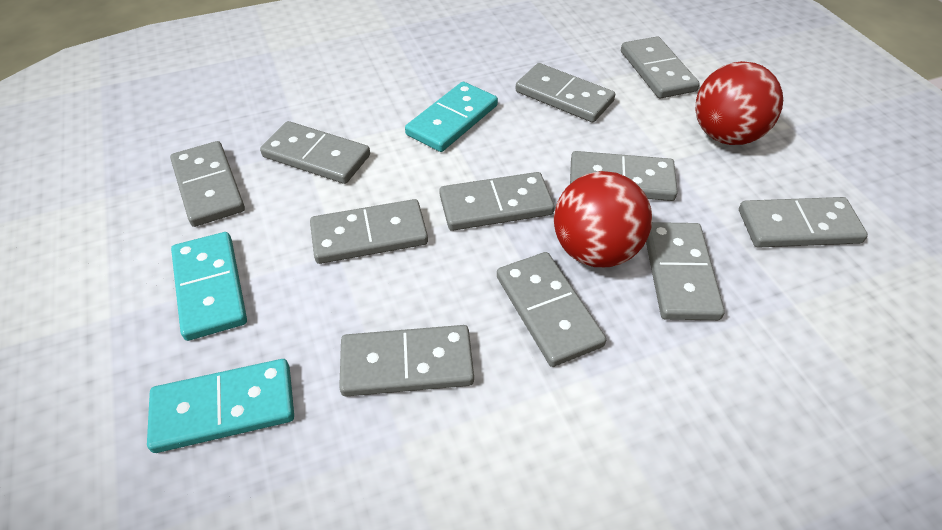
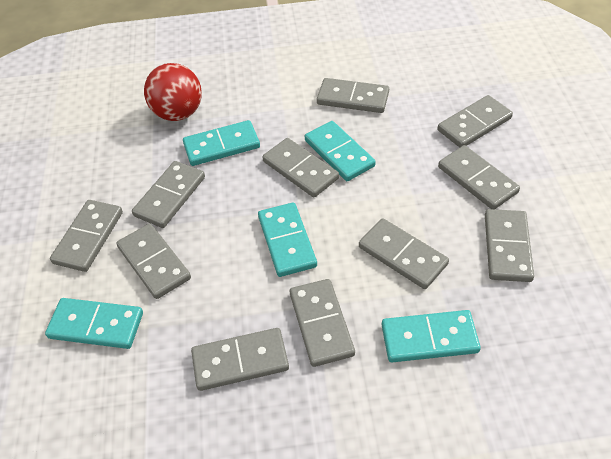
red ball: [554,171,652,267] [695,61,783,145] = 2 -> [144,63,202,121] = 1
turquoise domino: [147,359,294,453] [171,232,247,341] [405,82,498,152] = 3 -> [45,298,143,349] [183,120,260,166] [258,202,317,277] [305,121,376,181] [382,310,481,362] = 5

